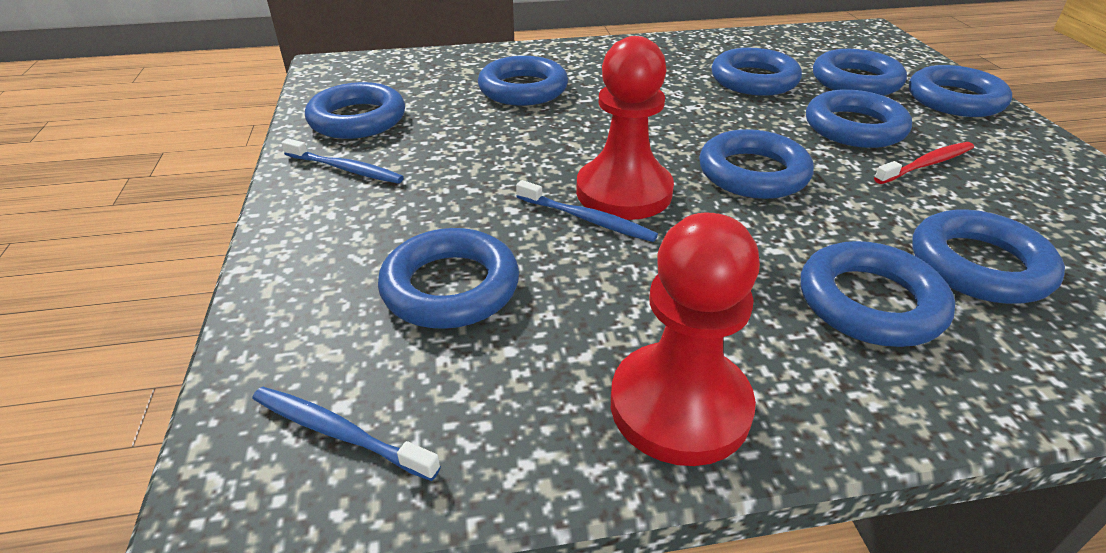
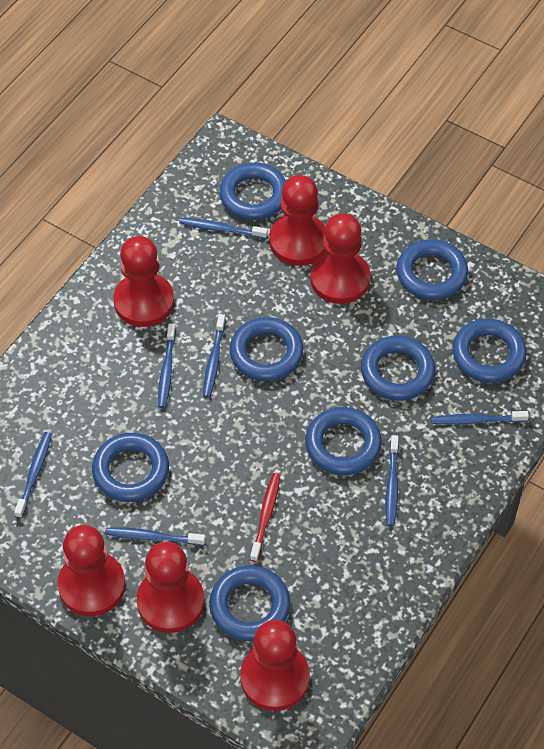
blue ring: [305,82,405,139] [378,228,519,329] [478,56,568,106] [699,129,814,199] [711,48,802,96] [801,241,955,347] [806,89,912,148] [813,49,907,96] [909,65,1012,117] [912,209,1065,304] = 10 -> [92,433,169,502] [209,565,290,641] [219,163,286,220] [230,317,303,381] [305,407,382,475] [361,336,435,401] [397,239,468,300] [453,319,527,383] = 8
blue toothbrush: [252,387,441,481] [282,138,404,183] [516,180,658,242] = 3 -> [14,432,52,518] [105,527,205,545] [158,323,176,408] [179,218,268,239] [203,314,226,398] [385,435,399,527] [431,411,529,425] = 7
red pawn: [576,36,674,220] [611,212,760,466] = 2 -> [58,525,125,616] [113,236,174,327] [137,542,204,633] [240,620,310,711] [269,175,326,266] [310,213,370,304] = 6

